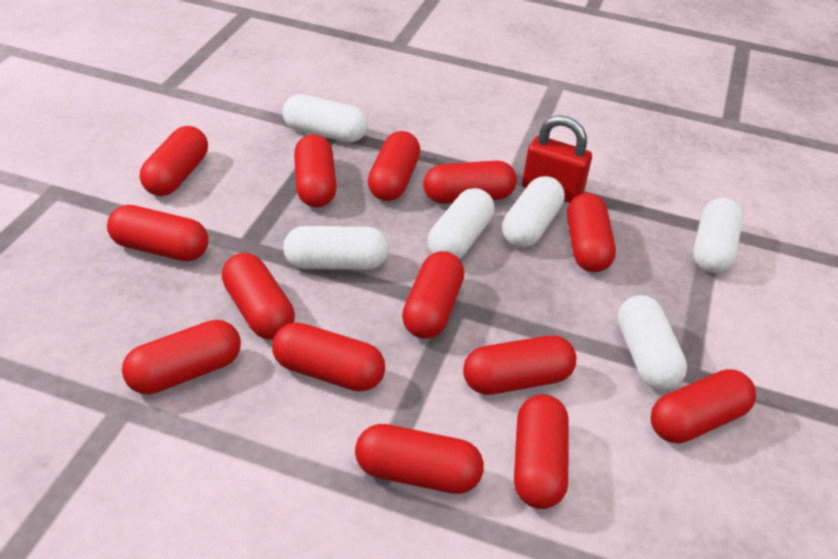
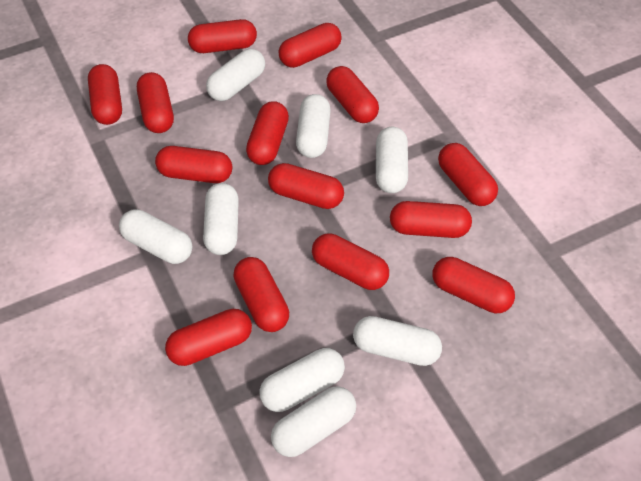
red padlock: [522,115,592,203] = 1 -> none = 0
white capsule: [282,94,368,143] [283,226,389,270] [428,188,494,259] [502,176,565,248] [618,295,687,391] [693,198,743,273] = 6 -> [119,209,192,264] [203,183,239,255] [206,49,265,101] [260,348,345,412] [271,386,356,457] [296,94,331,158] [353,316,442,366] [376,126,408,193] = 8

